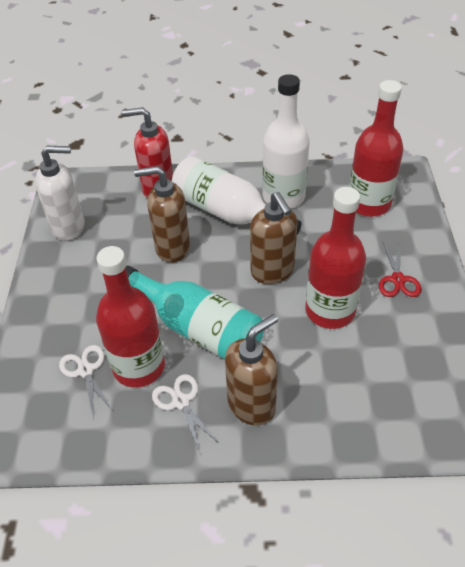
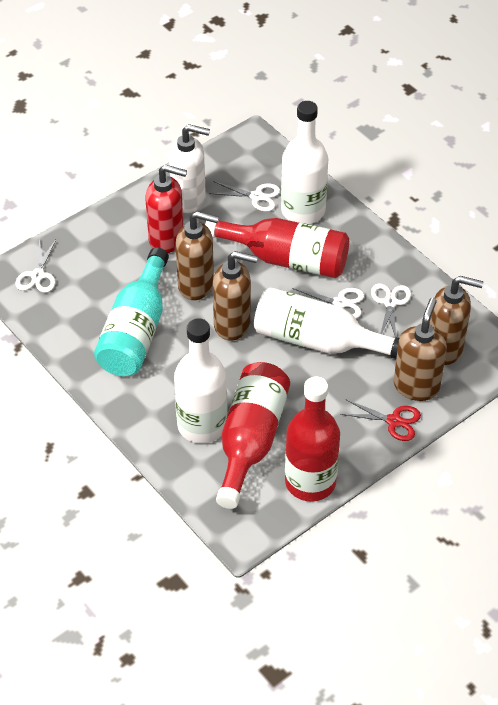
brown soap dispenser: [134,166,190,263] [225,314,278,426] [250,192,297,284] = 3 -> [175,211,219,300] [213,251,258,341] [394,298,447,401] [430,276,483,365] = 4
white bottle: [172,156,302,235] [262,74,310,209] = 2 -> [174,318,227,444] [254,287,399,359] [281,101,328,224] = 3
white scissors: [59,345,114,416] [152,374,219,452] = 2 -> [15,239,56,293] [209,181,280,212] [292,288,364,318] [371,283,411,338] = 4

